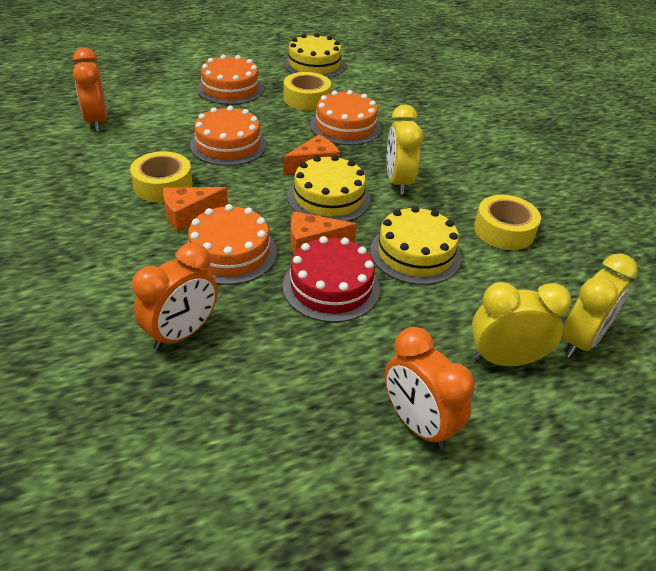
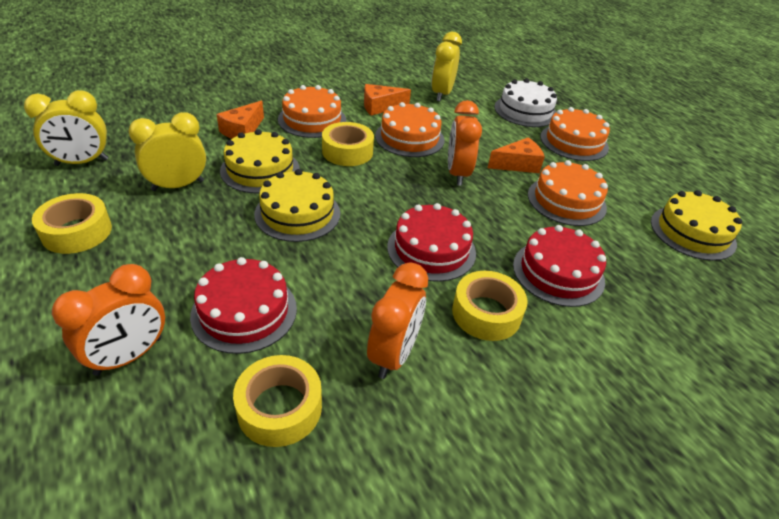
red cake: [283,236,380,322] = 1 -> [190,257,297,354] [387,203,476,282] [513,225,606,307] = 3
white cake: none = 0 -> [494,79,557,127] = 1
yellow tape: [130,151,193,203] [284,72,331,110] [474,195,541,250] = 3 -> [32,193,112,254] [233,355,322,447] [322,122,374,166] [452,271,528,341] = 4

